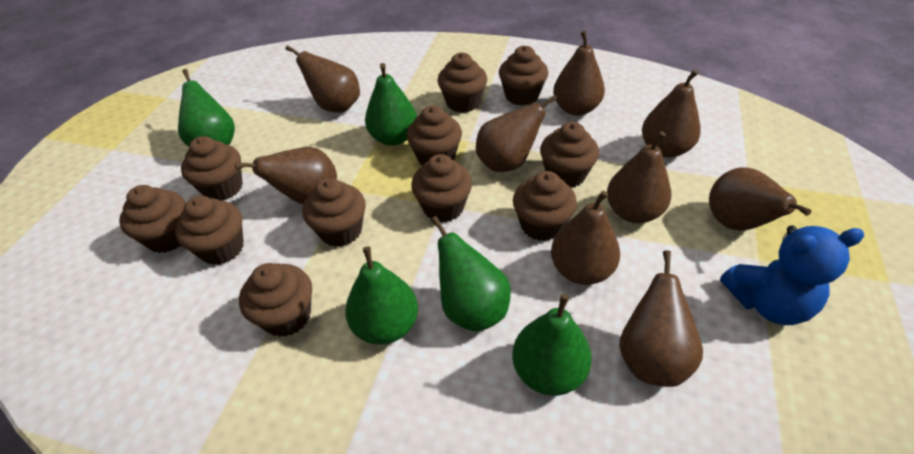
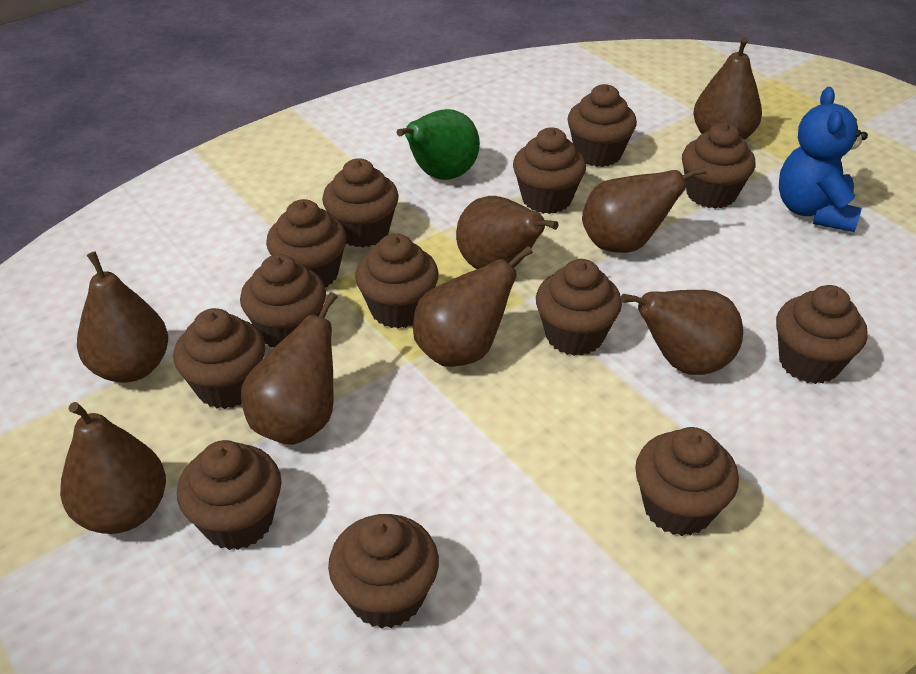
brown cupcake: [119,185,186,253] [175,196,244,265] [181,136,243,201] [239,263,312,337] [302,178,366,247] [407,106,462,166] [411,154,472,222] [438,53,487,113] [499,46,548,106] [513,171,577,241] [540,122,599,188] = 11 -> [173,308,265,409] [177,440,282,550] [240,254,326,347] [266,199,347,287] [322,158,399,248] [328,514,439,629] [355,233,439,329] [513,127,586,214] [536,259,622,356] [567,84,637,167] [635,427,739,536] [682,123,755,208] [776,285,868,384] = 13
brown pear: [235,147,337,204] [285,45,360,113] [476,95,557,172] [551,191,620,285] [553,31,605,116] [607,131,671,223] [619,250,703,387] [642,70,701,158] [709,167,812,231] = 9 -> [60,402,166,534] [77,251,168,383] [241,292,337,445] [413,246,533,367] [456,196,559,269] [582,166,707,253] [621,290,743,375] [693,37,762,140] = 8
green pear: [178,69,235,147] [345,247,418,345] [365,63,417,146] [431,216,511,332] [512,294,592,396] = 5 -> [397,109,480,180] = 1

